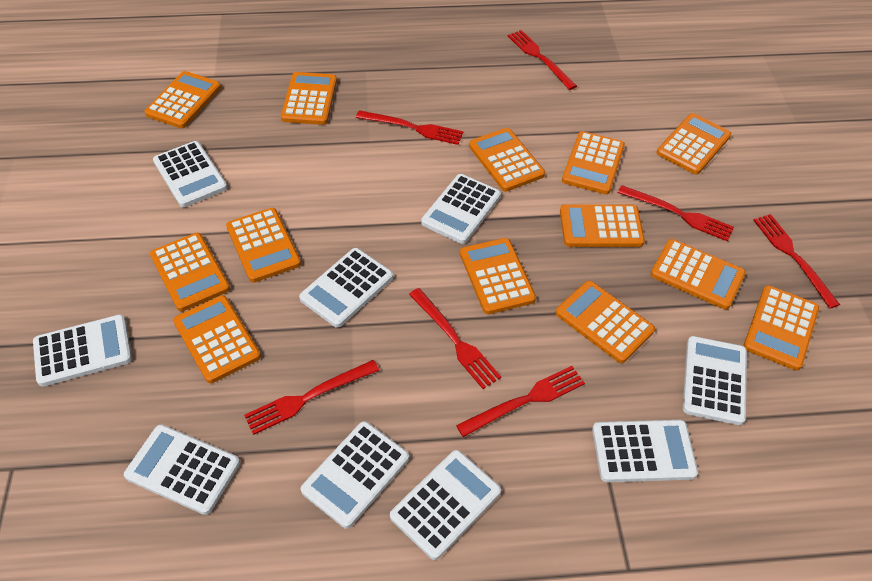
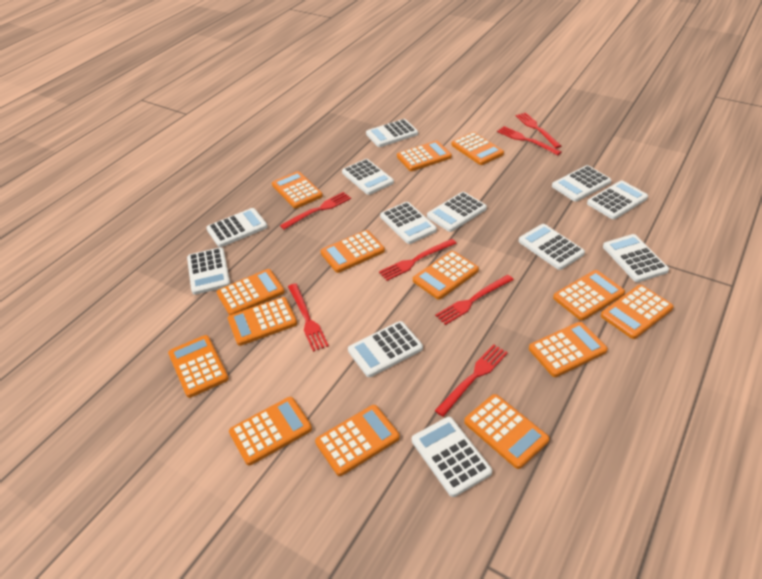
orange calculator: [144,71,221,128] [150,233,230,311] [173,295,261,383] [226,208,301,283] [281,72,337,125] [460,238,536,314] [469,128,545,192] [556,281,655,363] [560,204,645,247] [562,131,625,194] [651,239,746,309] [656,113,731,174] [743,285,819,370] = 13 -> [168,335,229,398] [217,269,285,315] [228,297,297,346] [229,397,312,465] [272,171,323,209] [315,405,400,476] [320,230,385,273] [397,141,452,171] [413,251,479,299] [451,132,504,165] [464,394,550,469] [529,322,608,377] [553,270,625,321] [601,285,674,339] = 14
white calculator: [33,315,132,387] [124,424,240,515] [153,141,227,207] [299,248,393,328] [301,421,409,529] [390,450,501,560] [421,174,501,244] [592,420,698,482] [683,336,747,425] = 9 -> [187,247,230,295] [206,208,268,247] [342,159,394,195] [348,321,423,377] [366,119,418,147] [380,202,437,244] [412,417,492,497] [427,192,487,232] [519,224,585,270] [552,165,611,202] [587,181,648,219] [603,234,669,282] = 12

